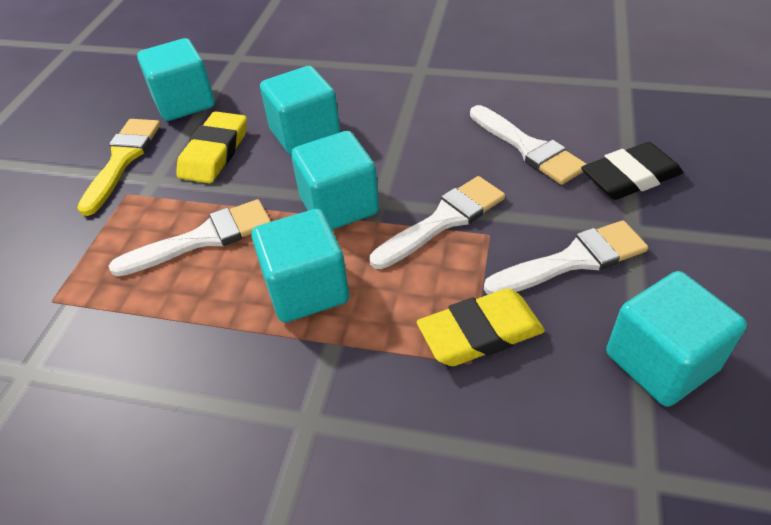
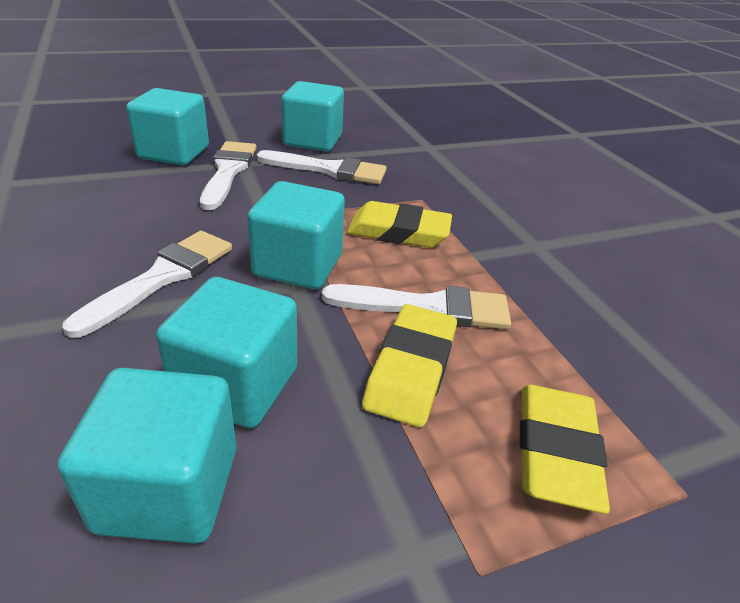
black eraser: [581,142,683,200] = 1 -> none = 0
yellow brush: [77,119,161,216] = 1 -> none = 0
yellow eraser: [176,111,247,184] [417,288,545,366] = 2 -> [347,201,452,248] [362,304,457,427] [520,385,610,514] = 3

